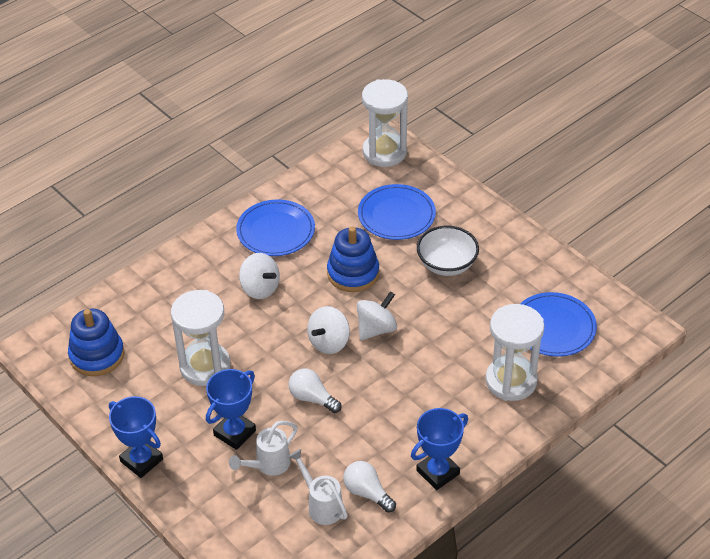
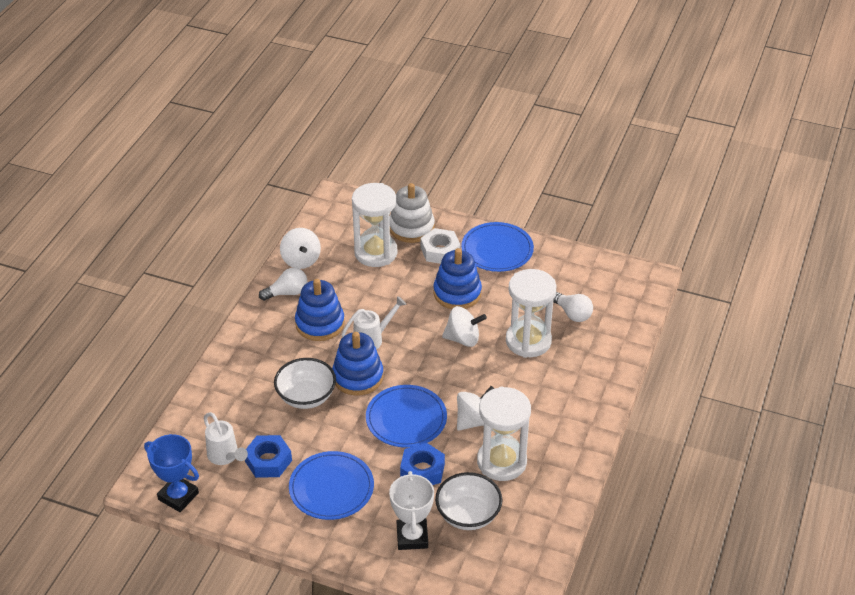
blue nut: none = 0 -> [245,435,292,478] [400,443,445,485] = 2
blue stacking toy: [68,309,124,376] [327,227,379,292] = 2 -> [295,279,345,341] [332,332,383,396] [433,248,482,309] = 3
blue trophy: [109,396,163,478] [206,369,256,450] [411,408,468,490] = 3 -> [144,434,199,512] = 1
white bowl: [417,226,479,276] = 1 -> [274,358,336,409] [435,472,502,530] = 2
white nut: none = 0 -> [421,228,460,264] = 1
white stacking toy: none = 0 -> [389,183,435,243] = 1
white trophy: none = 0 -> [389,471,434,550] = 1

